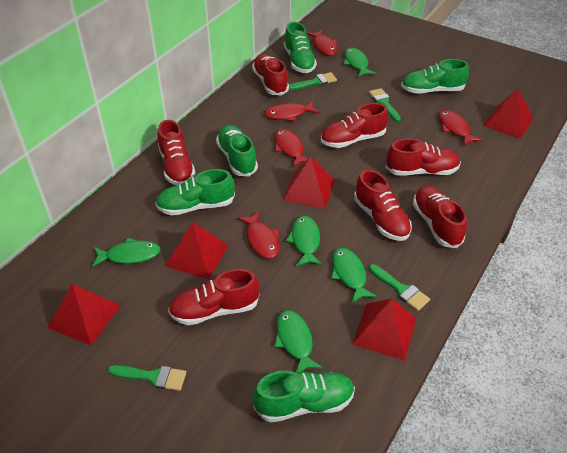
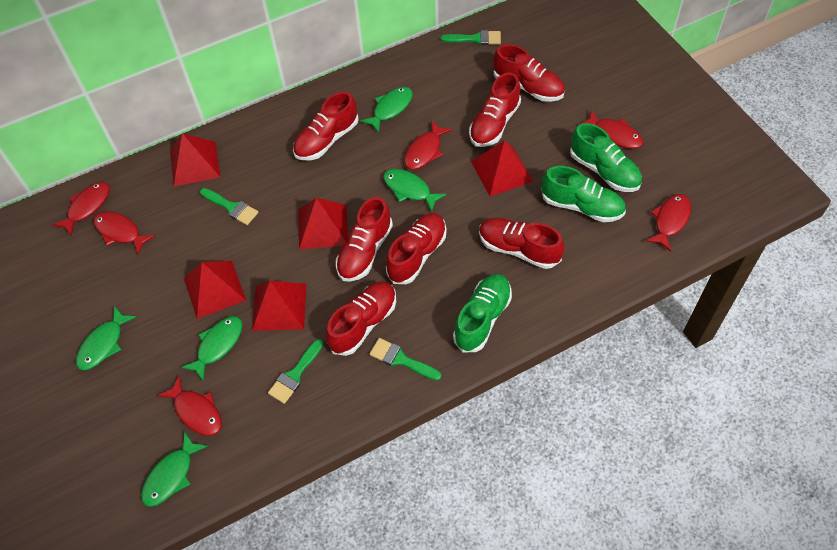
green shoe: [155,169,235,216] [216,125,258,176] [253,370,355,422] [284,22,317,73] [401,59,469,94] = 5 -> [453,274,512,352] [541,166,626,222] [570,123,642,192] = 3
red fish: [237,211,279,259] [264,101,319,121] [274,129,308,167] [307,30,337,56] [439,110,482,146] = 5 -> [52,182,110,236] [94,211,155,255] [157,375,222,436] [404,120,452,170] [579,110,643,149] [646,194,691,252] = 6

